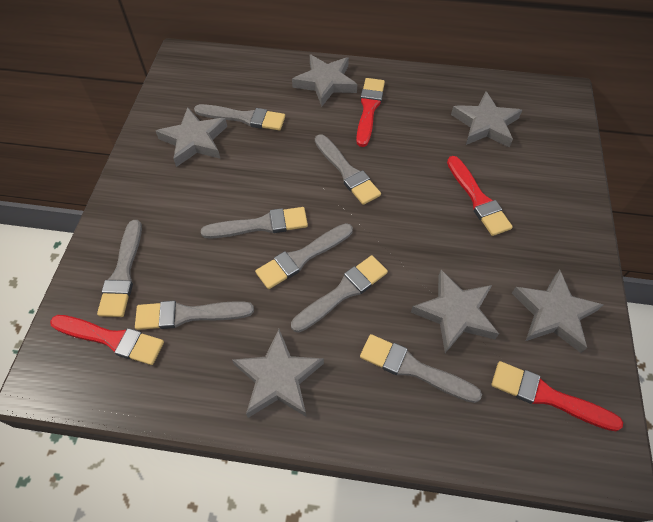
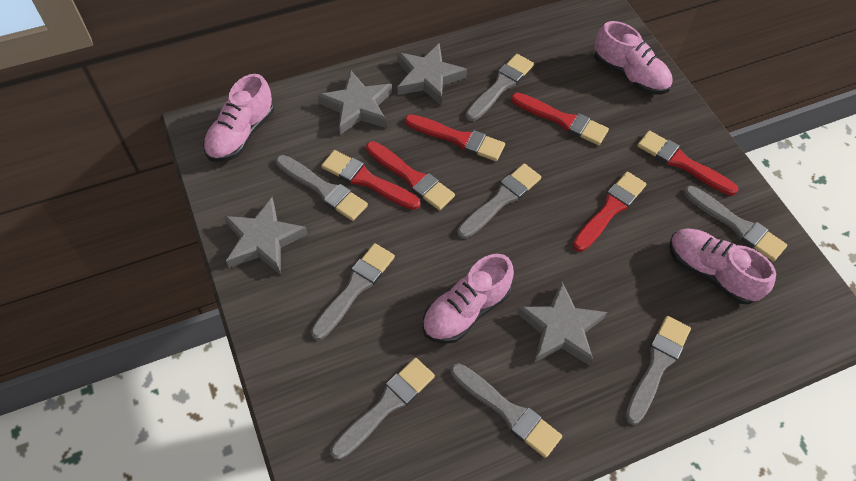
grey star: [156,107,227,167] [232,329,324,418] [292,55,357,107] [411,270,499,353] [451,91,522,148] [512,270,603,353] = 6 -> [224,197,308,275] [318,70,392,135] [397,43,467,105] [517,281,607,366] = 4
pink shoe: none = 0 -> [203,74,274,162] [422,254,514,344] [594,21,673,94] [669,228,776,304] = 4
red brush: [50,315,164,365] [356,78,385,147] [447,156,513,236] [491,361,623,431] = 4 -> [321,150,420,210] [366,141,455,210] [405,114,505,161] [511,92,609,145] [573,171,646,252] [637,130,738,196] = 6

